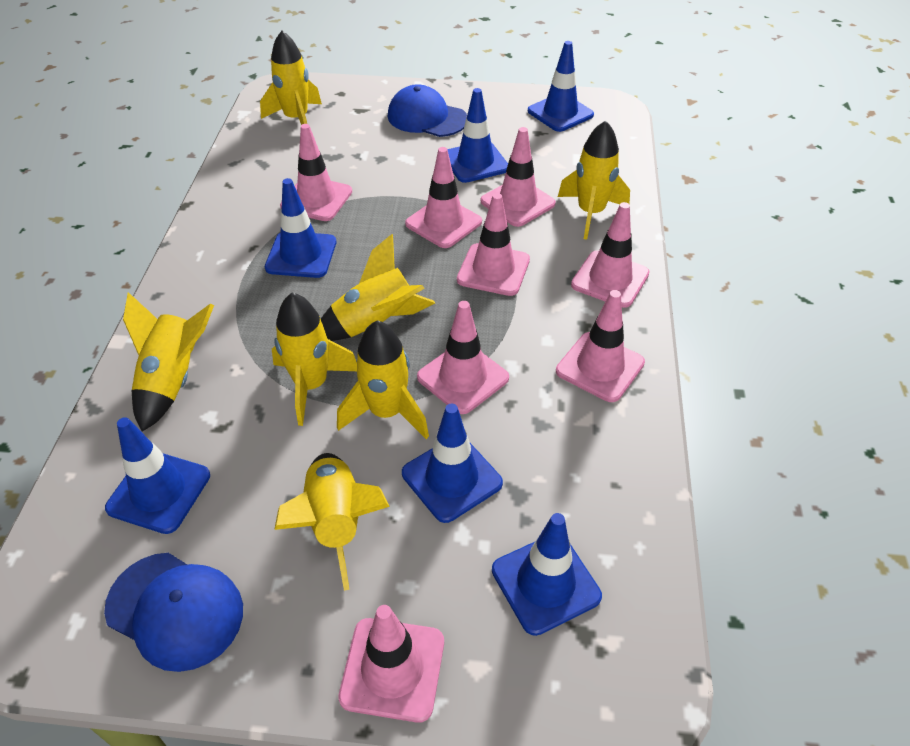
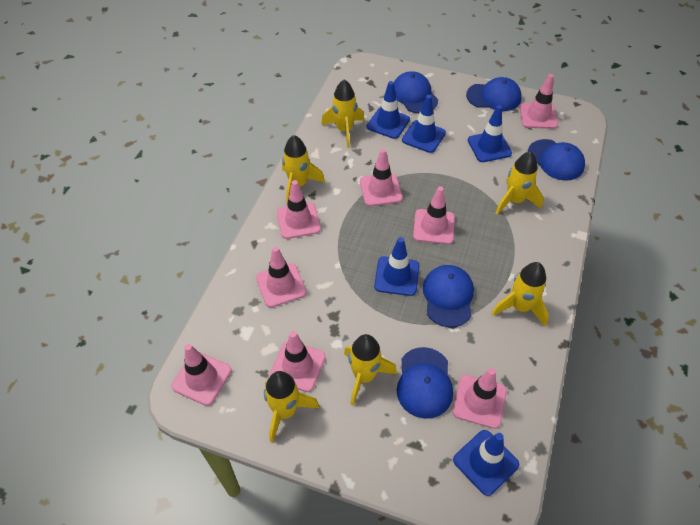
blue cap: [104,553,243,672] [388,84,467,137] = 2 -> [394,71,438,113] [397,347,453,419] [423,265,474,327] [466,77,522,111] [528,139,585,181] = 5
blue traffic cone: [105,417,210,534] [265,178,336,278] [402,404,503,523] [447,88,508,183] [492,513,602,636] [528,41,594,132] = 6 -> [367,81,410,139] [374,237,420,296] [402,95,446,153] [453,430,519,496] [468,105,512,162] = 5
yellow rocket: [123,292,214,432] [260,31,322,125] [272,293,357,426] [274,453,390,591] [321,234,435,341] [337,320,429,439] [558,120,630,240] = 7 -> [264,371,320,443] [282,135,325,204] [321,80,364,148] [344,334,397,405] [492,262,549,326] [495,152,544,214] = 6

